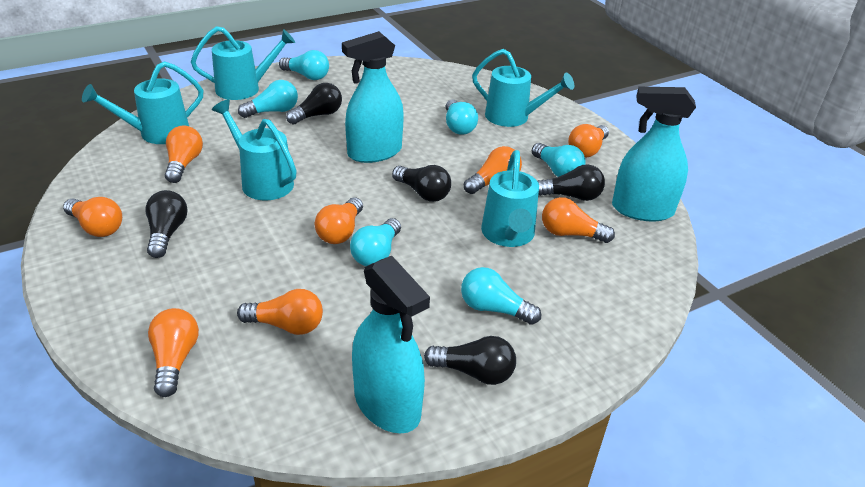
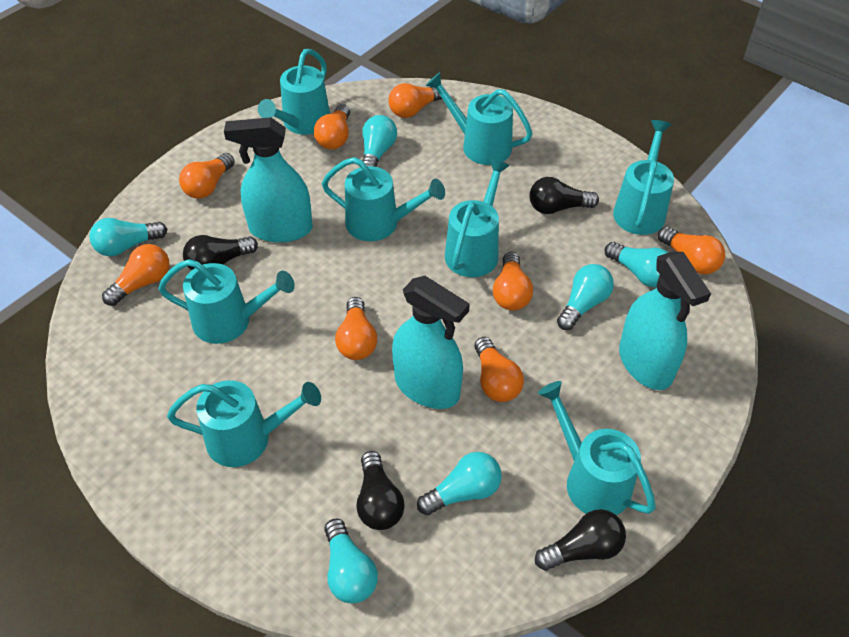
black light bulb: [145,190,188,258] [286,83,342,124] [392,165,451,202] [424,336,516,385] [537,164,605,201] = 5 -> [183,235,258,270] [357,451,405,530] [529,177,599,214] [535,509,626,571] = 4
turquoise watering can: [82,61,203,144] [191,26,295,100] [212,99,297,200] [472,49,574,127] [481,150,539,247] = 5 -> [158,259,295,344] [167,380,321,467] [258,49,330,135] [322,157,445,241] [425,72,533,165] [445,159,510,277] [538,381,656,515] [613,120,674,235] = 8

